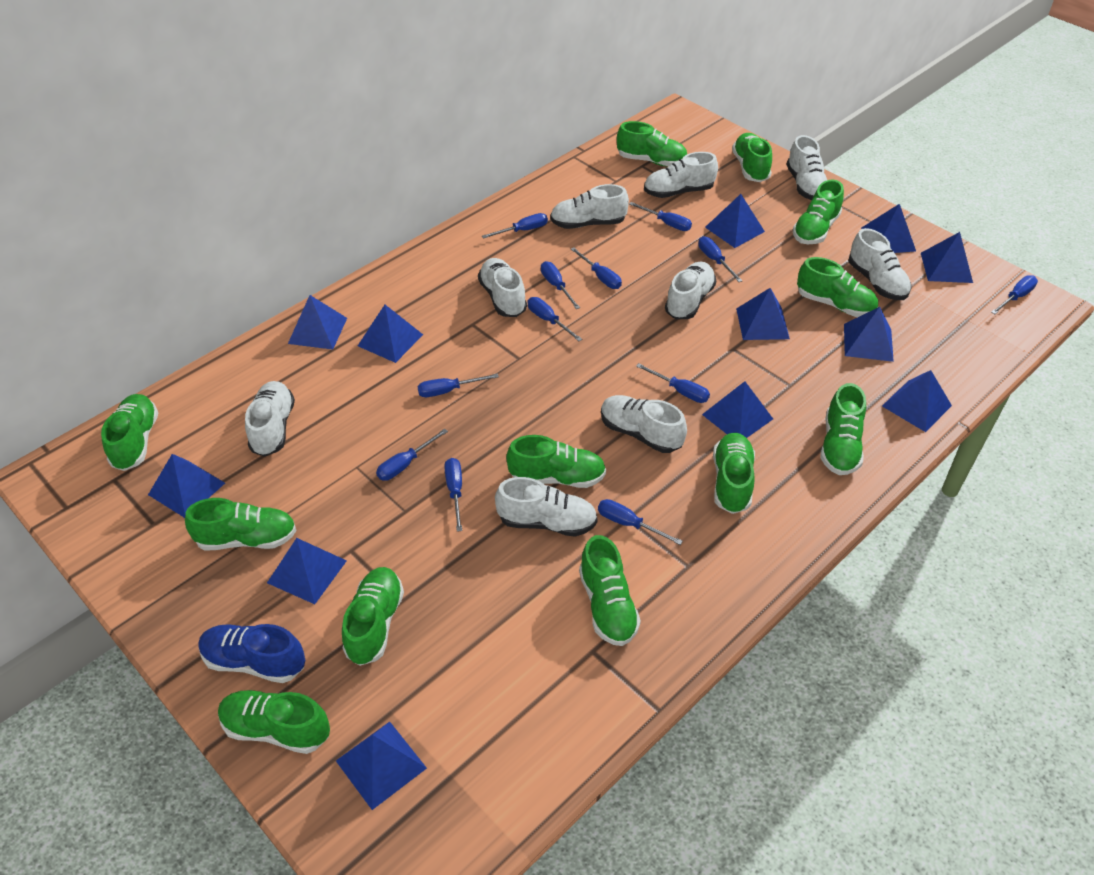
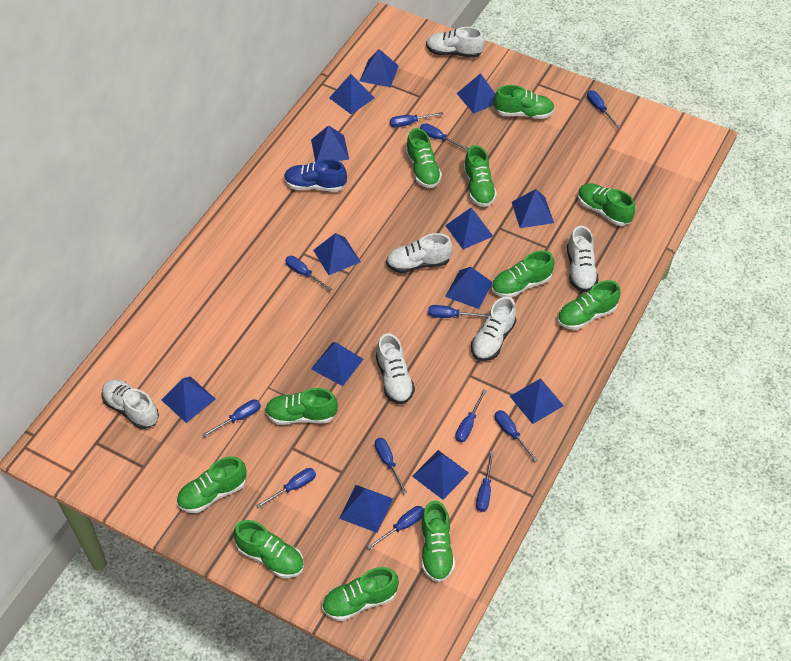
blue pyramid: [148,454,225,518] [267,538,347,604] [288,295,347,350] [336,722,427,810] [358,305,423,363] [702,381,773,438] [705,194,765,248] [736,288,790,340] [844,307,894,362] [861,204,916,253] [882,370,952,432] [921,232,973,283] = 12 -> [161,376,216,423] [311,125,349,162] [311,342,364,386] [313,233,361,275] [329,74,374,115] [339,485,393,533] [360,49,399,87] [412,450,469,500] [445,208,493,249] [445,267,492,309] [456,73,495,114] [510,378,564,424] [512,189,554,228] = 13
green shoe: [101,394,158,471] [185,498,297,551] [218,690,330,754] [342,567,404,666] [506,435,606,488] [579,535,641,646] [617,121,687,167] [713,433,755,514] [732,133,772,182] [793,180,844,244] [797,257,878,317] [820,383,866,475] = 12 -> [177,456,247,513] [233,520,304,578] [265,388,338,425] [322,567,399,621] [406,128,442,188] [421,500,455,582] [463,145,497,207] [491,250,555,298] [494,85,555,119] [557,280,621,330] [578,183,635,226] = 11
white shoe: [245,381,295,457] [478,258,527,317] [495,477,598,537] [550,184,629,229] [601,395,687,453] [644,152,718,198] [665,262,716,319] [786,135,827,200] [849,228,912,300] = 9 -> [101,379,159,429] [376,333,415,404] [386,233,453,273] [426,27,485,58] [471,296,517,361] [567,226,599,292] = 6

